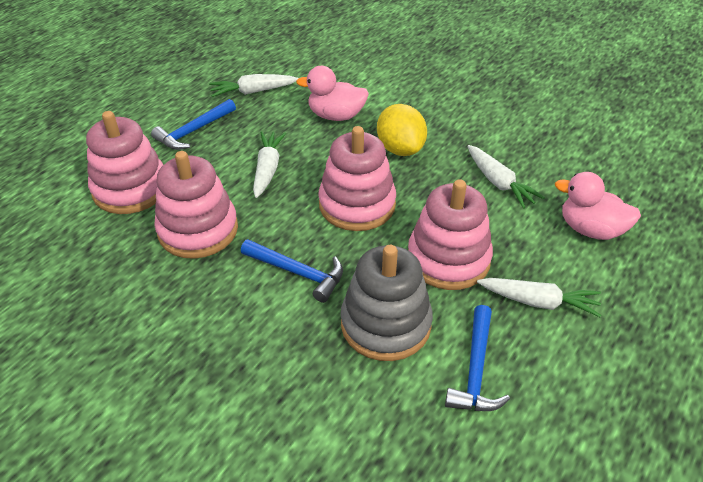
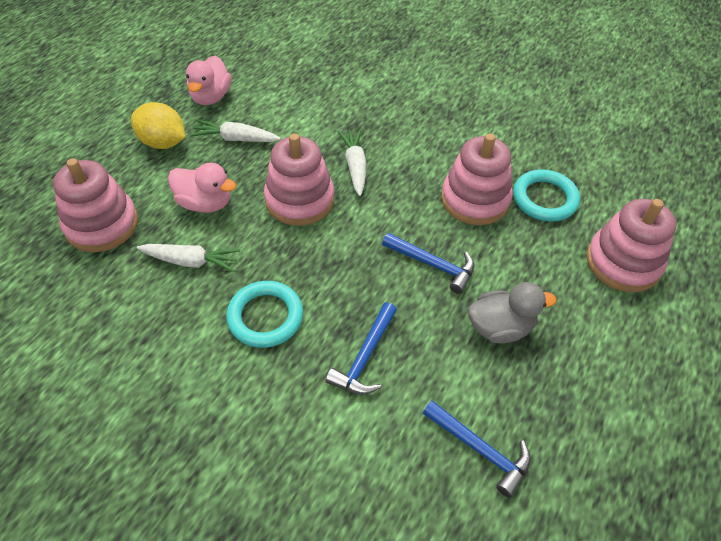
grey duck: none = 0 -> [468,282,556,344] = 1
grey stacking toy: [341,245,433,361] = 1 -> none = 0
turquoise ring: none = 0 -> [226,281,303,348] [513,169,580,222] = 2
white carrot: [209,74,299,97] [253,131,286,198] [467,145,545,209] [477,278,601,317] = 4 -> [137,244,240,272] [191,120,281,142] [338,129,366,196] = 3

